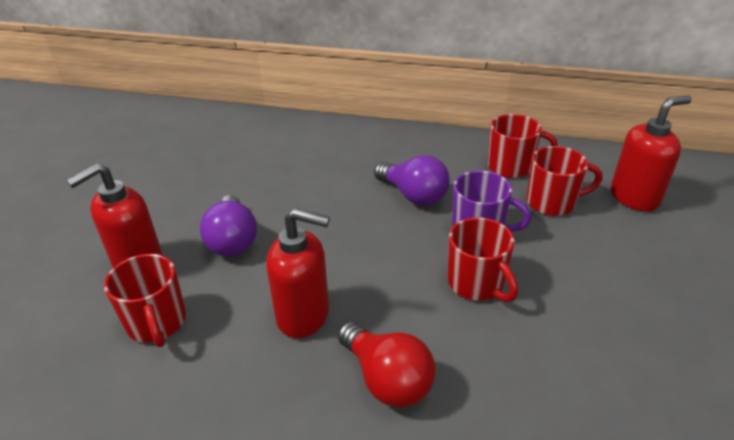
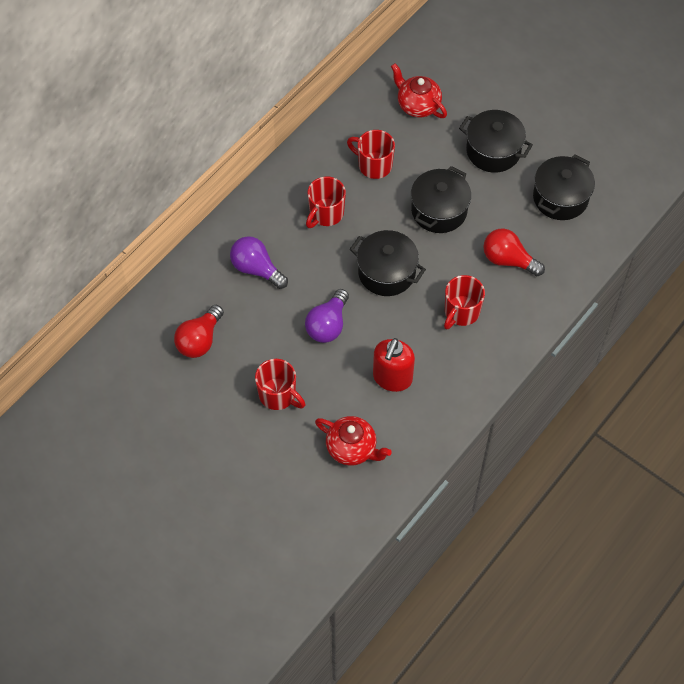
black pot: none = 0 -> [350,230,426,296] [411,166,471,233] [459,110,533,173] [533,154,595,220] = 4
purple mug: [452,171,531,232] = 1 -> none = 0
red light bulb: [338,322,436,408] = 1 -> [174,305,224,358] [483,228,545,276] = 2
red soap dispenser: [66,163,163,268] [266,208,330,338] [611,96,692,211] = 3 -> [373,338,415,392] = 1
red teapot: none = 0 -> [315,416,392,466] [391,63,447,118] = 2

